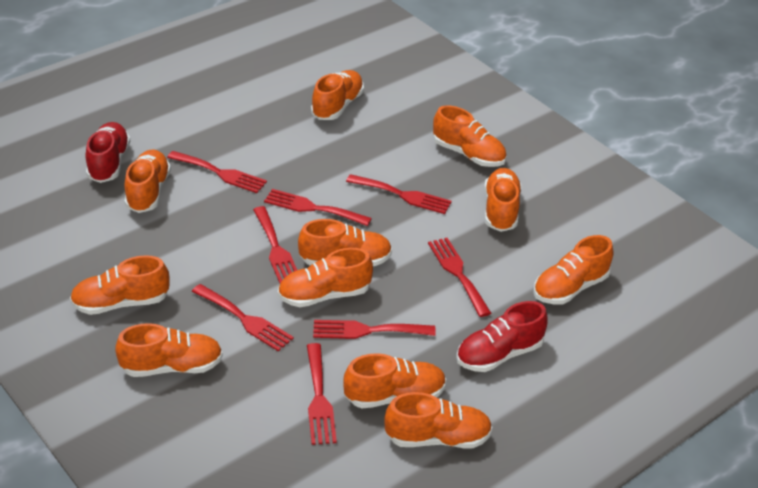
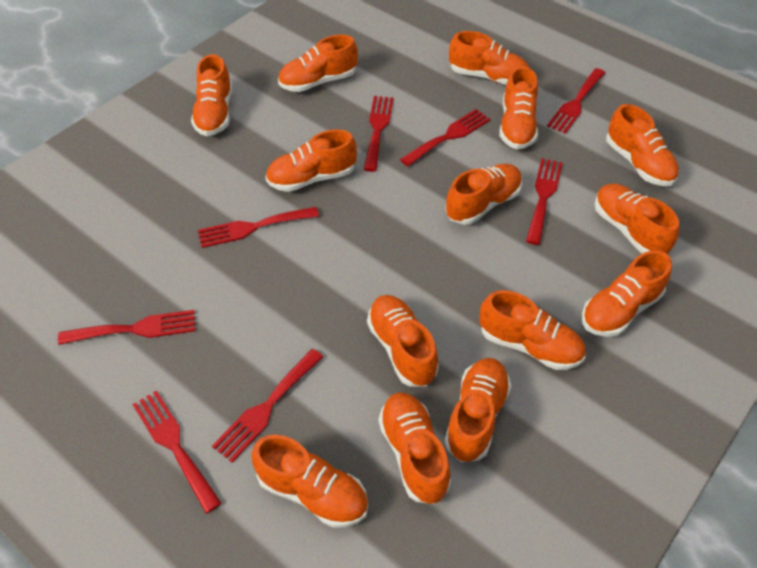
orange shoe: [70,255,169,315] [115,323,223,377] [124,149,171,213] [278,248,373,307] [298,219,392,266] [311,70,364,120] [343,353,446,408] [384,392,493,448] [433,105,507,167] [484,168,522,232] [533,235,613,304] = 11 -> [191,54,232,136] [251,435,368,528] [265,129,357,192] [278,35,358,92] [367,295,439,387] [378,392,451,504] [445,164,522,225] [445,358,511,462] [449,31,529,85] [479,290,585,370] [499,66,538,149] [582,250,672,337] [595,184,679,254] [606,104,679,186] = 14
red shoe: [86,122,130,183] [456,301,548,372] = 2 -> none = 0

